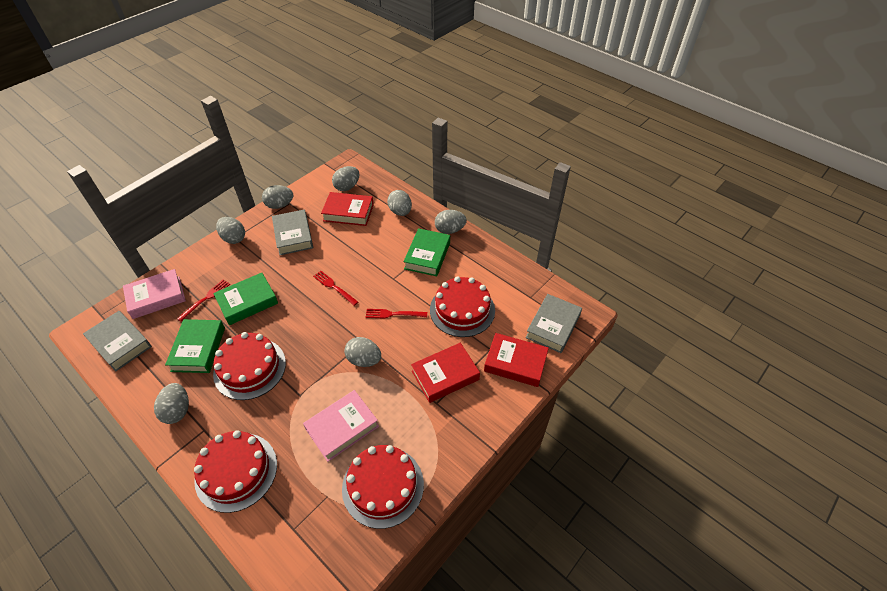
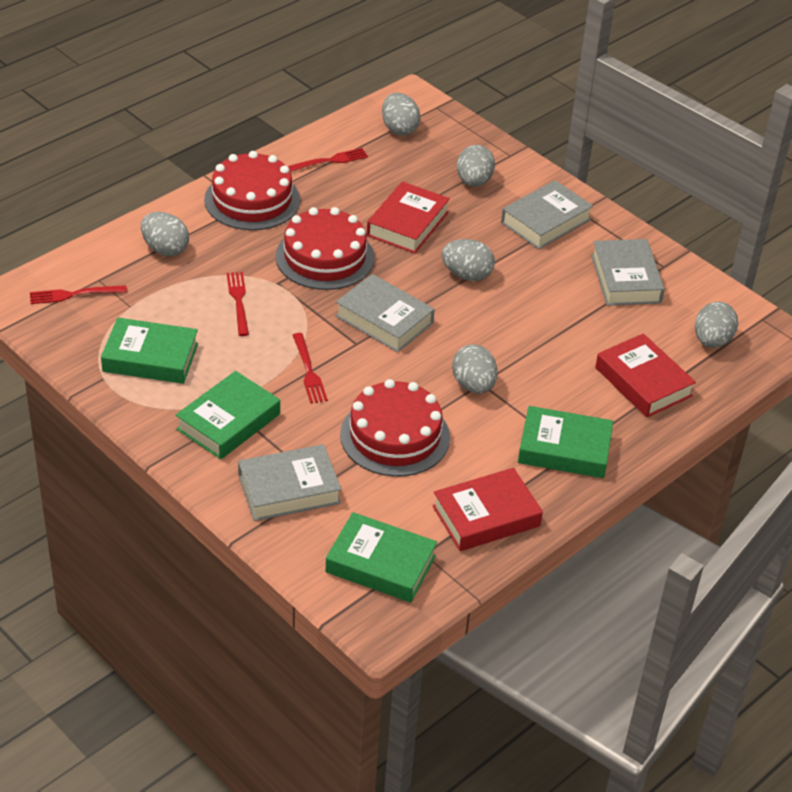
green book: [165,319,225,373] [213,273,278,325] [403,228,450,276] = 3 -> [101,318,198,384] [176,371,280,459] [325,512,437,603] [518,406,613,478] = 4
grey book: [83,311,152,372] [272,210,313,255] [526,294,582,353] = 3 -> [238,444,341,521] [335,274,435,352] [501,180,593,249] [591,239,665,306] = 4
grey egg: [154,383,189,424] [216,217,245,244] [262,185,293,209] [332,166,359,191] [344,337,381,367] [387,190,412,216] [435,210,467,234] = 7 -> [141,212,189,256] [382,93,421,136] [441,239,495,281] [452,344,497,394] [457,145,495,187] [695,302,738,348] = 6
pink book: [123,269,186,319] [303,390,379,462] = 2 -> none = 0
red cake: [194,430,277,513] [213,332,286,400] [342,445,424,529] [430,276,495,337] = 4 -> [204,151,300,230] [275,207,374,290] [340,379,450,477] = 3
red fork: [177,280,230,322] [313,271,358,306] [366,309,427,318] = 3 -> [30,285,127,304] [227,272,249,336] [288,148,368,172] [293,333,328,403] = 4

